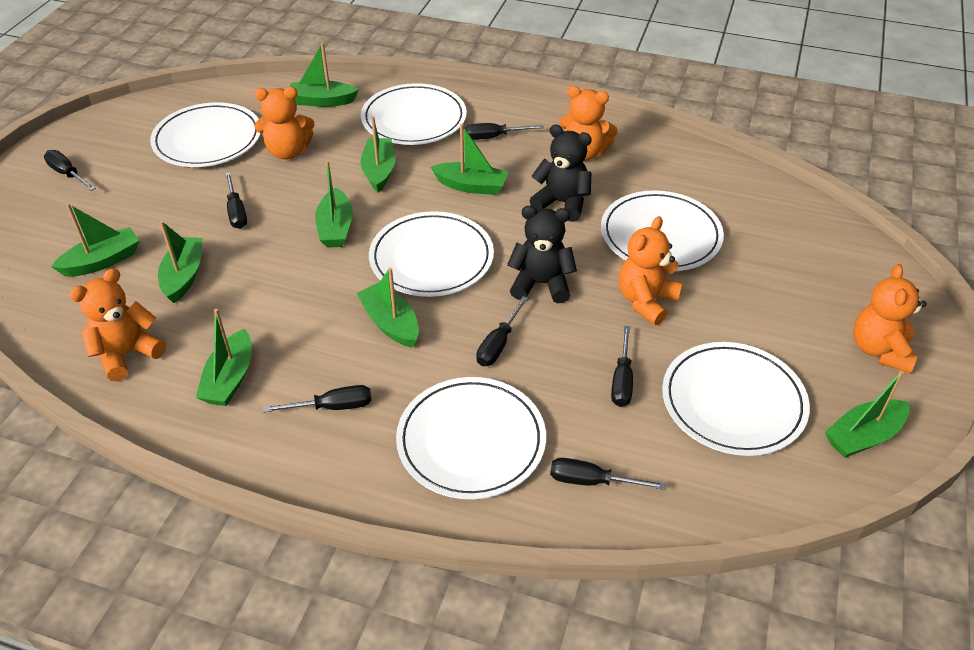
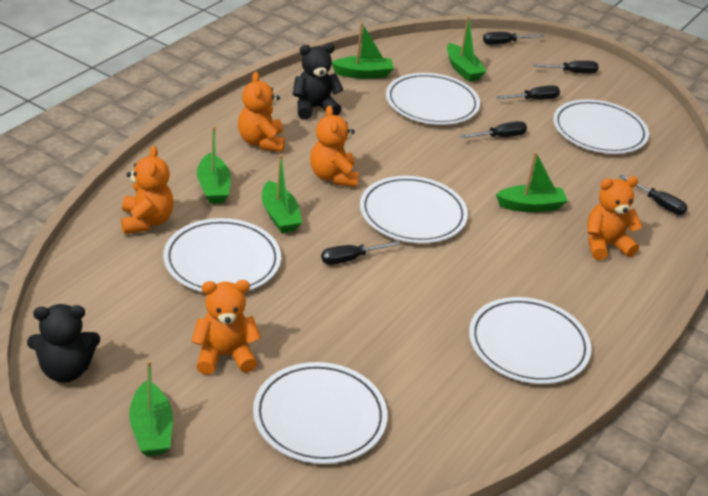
black screwdriver: [44,150,96,191] [225,172,247,229] [263,385,372,412] [465,123,544,140] [476,296,528,366] [550,458,666,490] [611,326,633,407] = 7 -> [321,241,401,265] [460,121,527,138] [483,32,544,45] [496,85,560,100] [534,61,599,74] [619,175,688,215] = 6
green boat: [51,203,139,277] [158,221,203,303] [196,309,252,406] [290,43,359,107] [315,161,353,248] [357,268,419,348] [360,116,396,193] [431,124,508,195] [825,370,910,458] = 9 -> [129,360,173,456] [197,126,231,204] [262,154,302,233] [332,22,394,79] [447,16,487,82] [496,151,568,212] = 6

